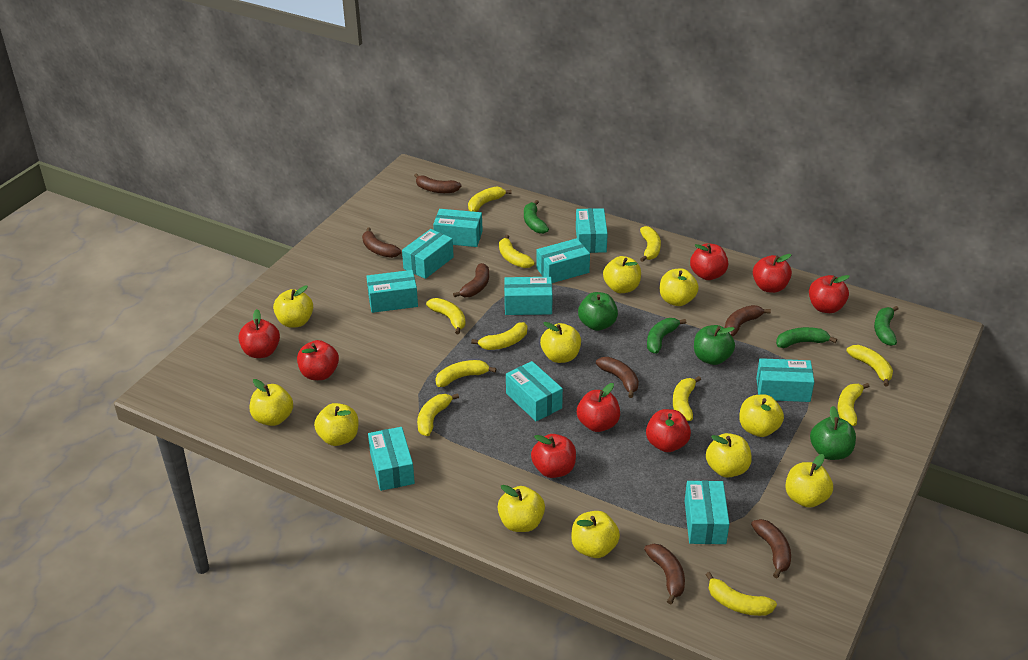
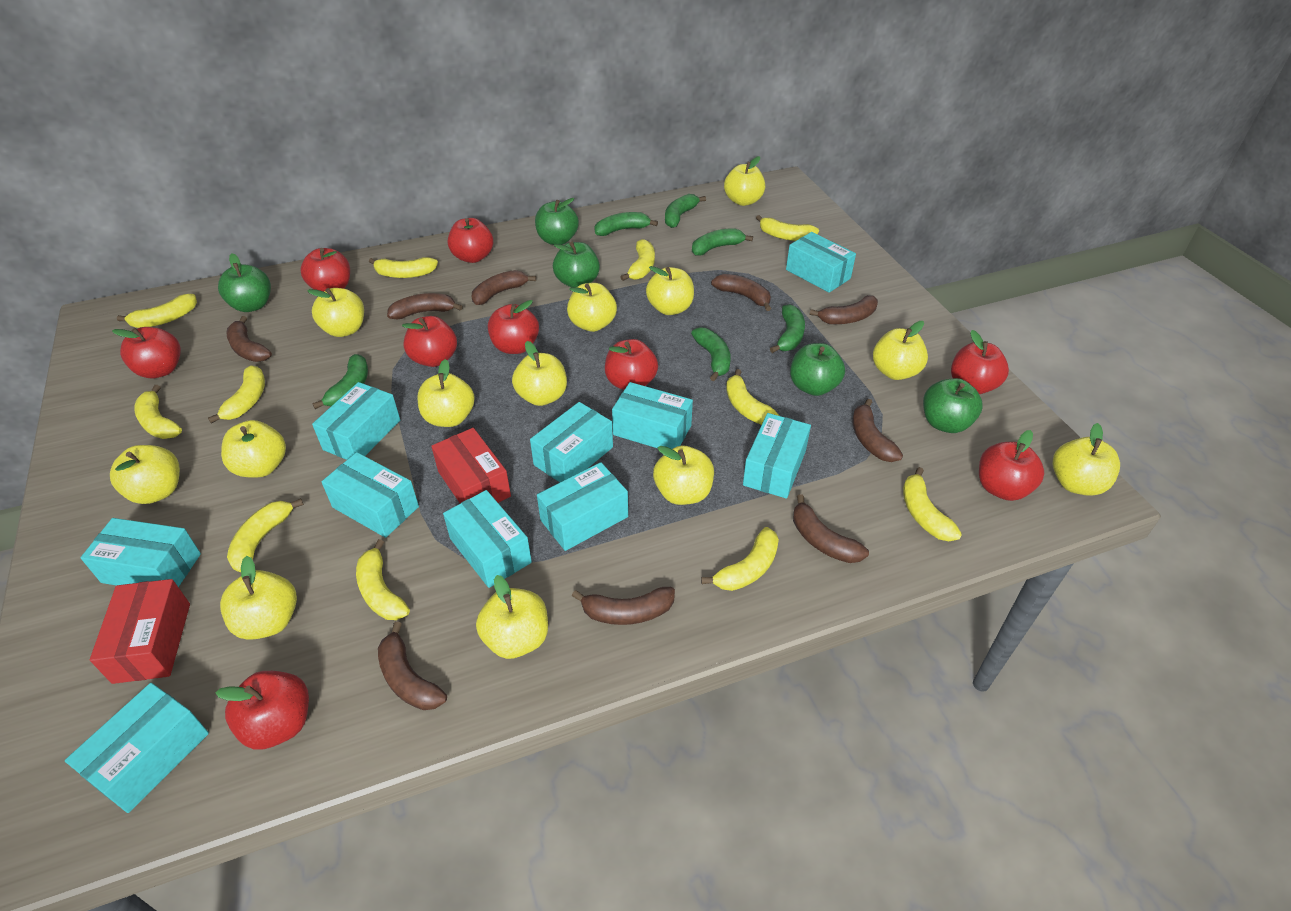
brown banana: [362,228,401,258] [414,173,462,193] [453,263,489,297] [596,357,639,398] [644,544,685,604] [725,305,771,337] [751,519,791,578] = 7 -> [226,316,272,362] [378,622,447,710] [387,293,463,320] [472,270,536,305] [572,587,675,625] [711,274,771,311] [793,494,869,563] [810,295,878,324] [853,399,903,462] = 9
green apple: [578,292,618,331] [694,325,735,365] [810,406,856,460] = 3 -> [218,253,271,312] [535,198,579,245] [553,242,600,288] [790,343,845,396] [923,378,983,433] = 5
green banana: [524,200,549,234] [647,318,686,354] [776,327,837,348] [874,306,898,346] = 4 -> [312,354,368,409] [594,212,658,236] [665,194,706,228] [691,327,731,381] [692,228,753,256] [770,304,805,353] = 6
red apple: [238,309,280,358] [297,340,339,380] [531,434,576,478] [577,383,620,432] [646,409,691,452] [690,243,728,280] [753,254,792,293] [809,275,850,313] = 8 -> [112,327,181,378] [215,671,309,750] [300,248,350,292] [402,316,457,367] [448,218,493,263] [488,300,539,354] [605,339,658,390] [951,330,1009,394] [979,430,1045,501] = 9
red box: none = 0 -> [90,579,190,684] [431,428,511,504] = 2
yellow apple: [250,379,293,426] [273,285,313,328] [314,403,358,446] [498,485,545,532] [540,322,581,363] [571,511,620,558] [603,256,641,293] [660,269,699,306] [706,433,752,478] [739,394,784,437] [785,454,833,508] = 11 -> [110,445,180,504] [220,556,297,640] [221,420,286,478] [307,288,364,337] [417,359,475,427] [476,575,548,659] [512,341,567,406] [567,283,617,332] [646,266,694,315] [653,446,714,505] [724,156,765,206] [873,321,928,380] [1052,423,1120,496] = 13

